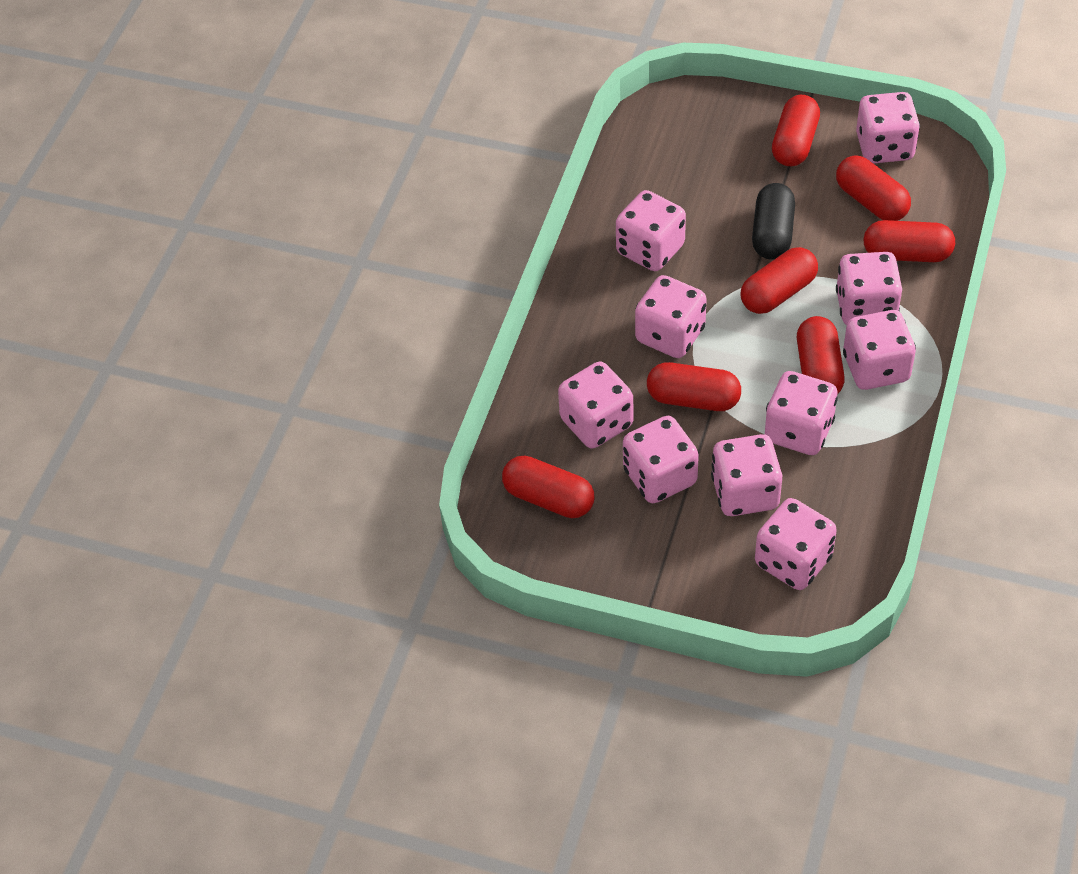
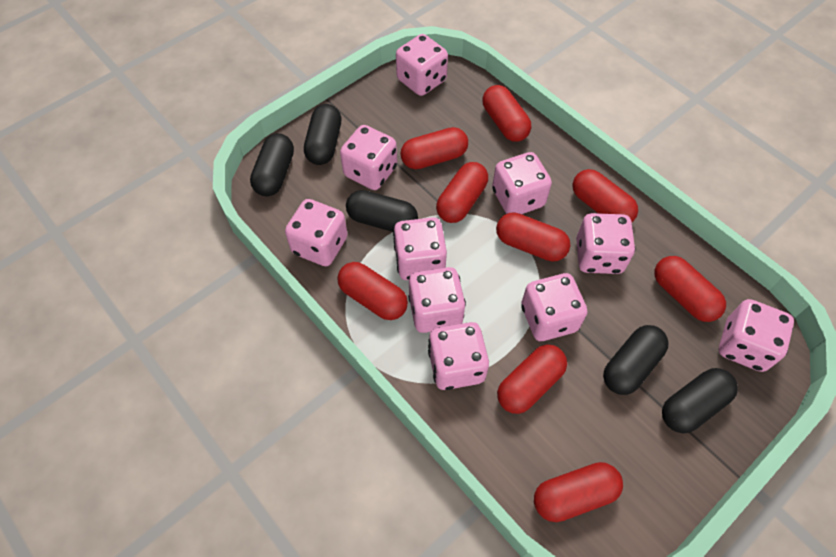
black capsule: [752,183,795,260] = 1 -> [250,133,294,196] [304,104,341,165] [346,190,418,232] [603,325,668,395] [662,368,738,433] = 5
red capsule: [502,455,594,518] [647,362,741,411] [741,247,818,314] [772,95,820,166] [797,316,845,394] [836,155,911,221] [863,220,955,262] = 7 -> [337,262,408,320] [400,127,468,169] [436,162,488,223] [482,85,531,142] [496,212,570,262] [497,344,567,414] [534,462,623,522] [572,169,638,222] [655,256,726,322] = 9

